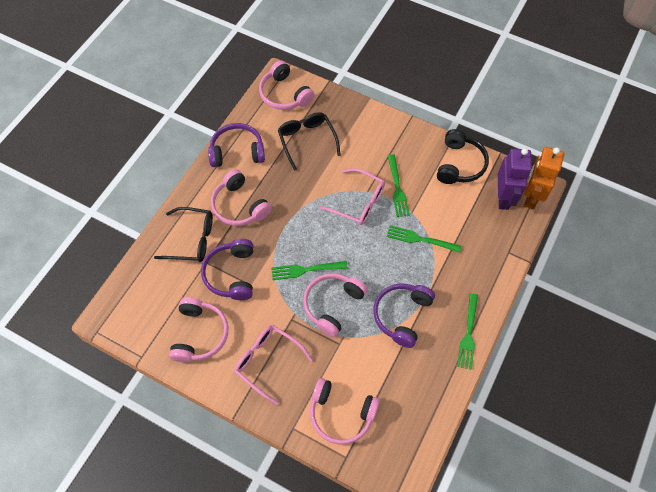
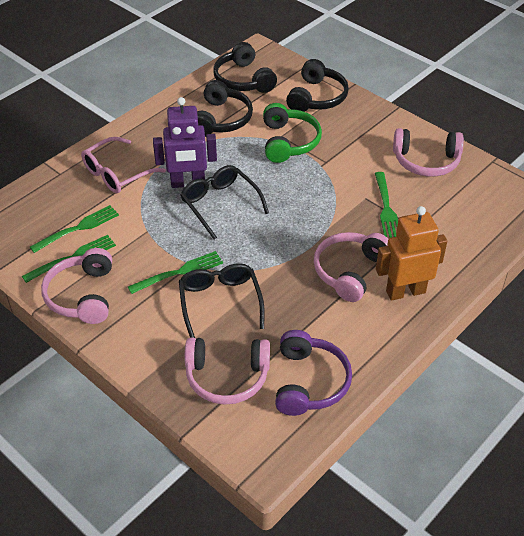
black headphones: [437,129,489,184] = 1 -> [197,80,253,137] [213,42,277,93] [286,59,349,112] = 3
green headphones: none = 0 -> [263,103,322,163] = 1
pink glasses: [234,325,313,405] [319,168,385,225] = 2 -> [81,137,166,193] = 1
pink headphones: [169,297,228,363] [211,169,272,226] [259,60,315,110] [303,273,368,337] [310,378,380,445] = 5 -> [41,248,112,324] [185,338,270,405] [314,232,389,302] [393,128,464,177] = 4
purple headphones: [201,239,253,300] [208,123,265,167] [373,283,435,348] = 3 -> [275,330,352,416] = 1

